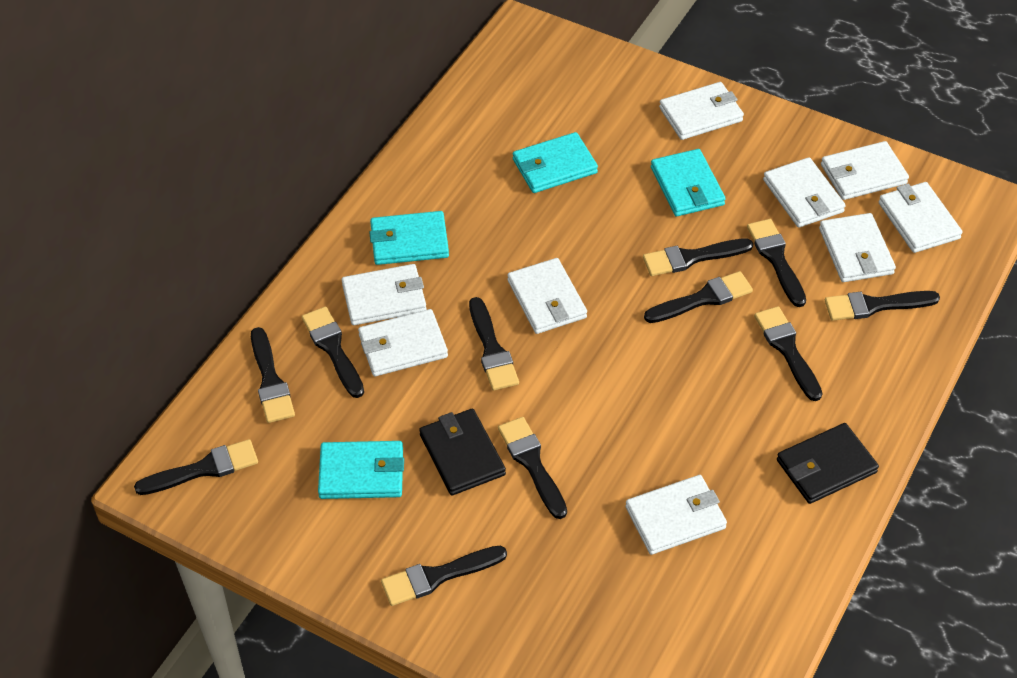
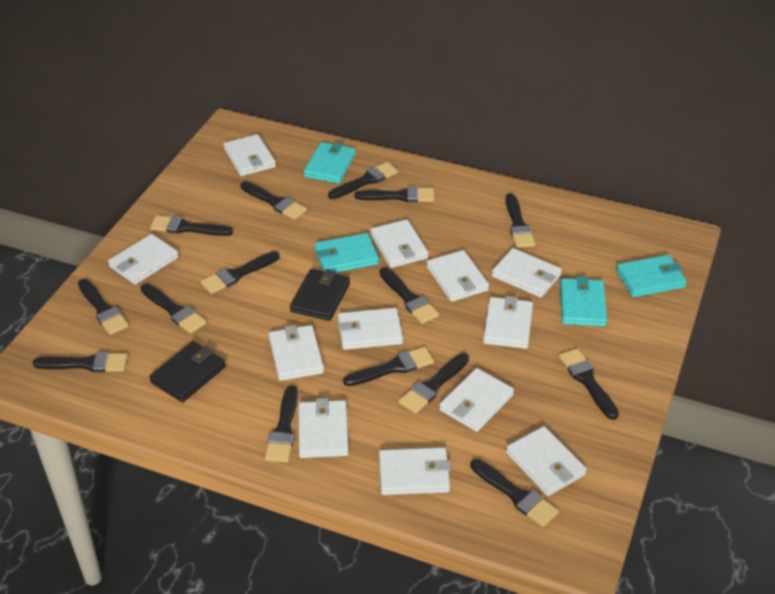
black brush: [134,439,258,495] [251,327,295,423] [302,307,364,398] [381,545,507,606] [469,297,519,391] [498,417,567,519] [643,239,753,276] [644,271,753,323] [747,219,806,307] [754,306,823,401] [825,291,940,321] = 11 -> [33,352,128,372] [78,279,129,335] [141,284,207,334] [150,215,233,236] [201,251,280,294] [240,181,307,220] [265,386,298,462] [328,162,398,199] [343,347,434,386] [354,186,434,203] [379,268,439,324] [399,353,469,413] [471,459,559,527] [505,193,535,248] [559,349,619,420] = 15
white wallet: [342,264,427,325] [358,309,448,376] [507,258,587,334] [625,475,727,555] [659,82,744,140] [763,157,846,228] [819,213,896,282] [821,141,909,200] [879,182,962,253] = 9 -> [108,234,179,285] [224,134,276,176] [269,325,324,381] [298,398,349,458] [338,308,403,350] [370,219,429,268] [379,447,451,495] [427,250,489,302] [439,368,514,432] [483,296,533,349] [492,248,562,298] [506,426,587,496] = 12

